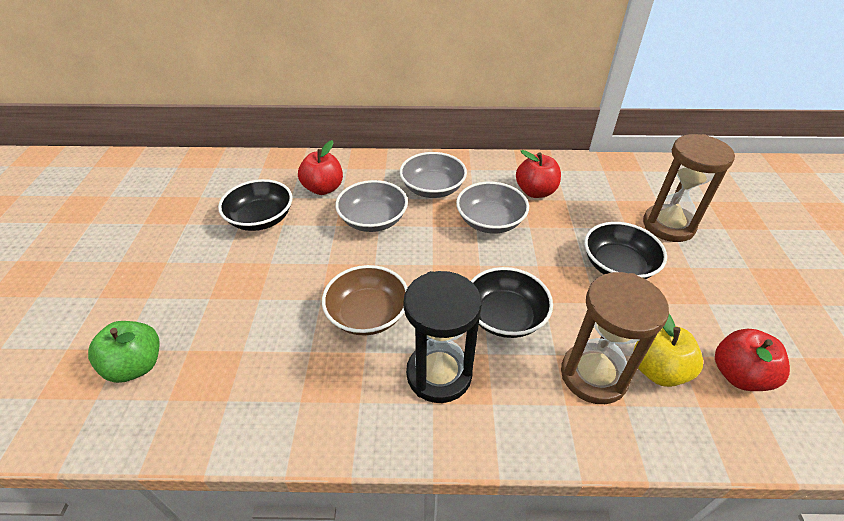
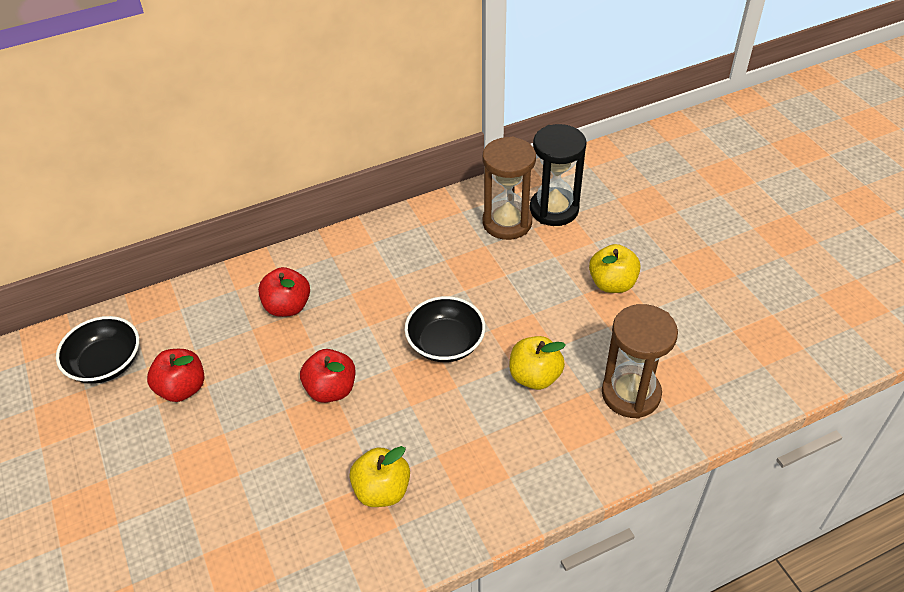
black bowl: [218,179,292,231] [471,267,553,338] [584,222,667,279] = 3 -> [56,316,139,384] [405,296,485,362] = 2
brown bowl: [322,265,408,335] = 1 -> none = 0
green apple: [88,321,160,383] = 1 -> none = 0
grey bowl: [335,180,408,232] [400,152,467,198] [456,182,529,233] = 3 -> none = 0
yellow apple: [634,314,703,387] = 1 -> [349,446,410,507] [509,336,566,390] [589,244,641,293] = 3

